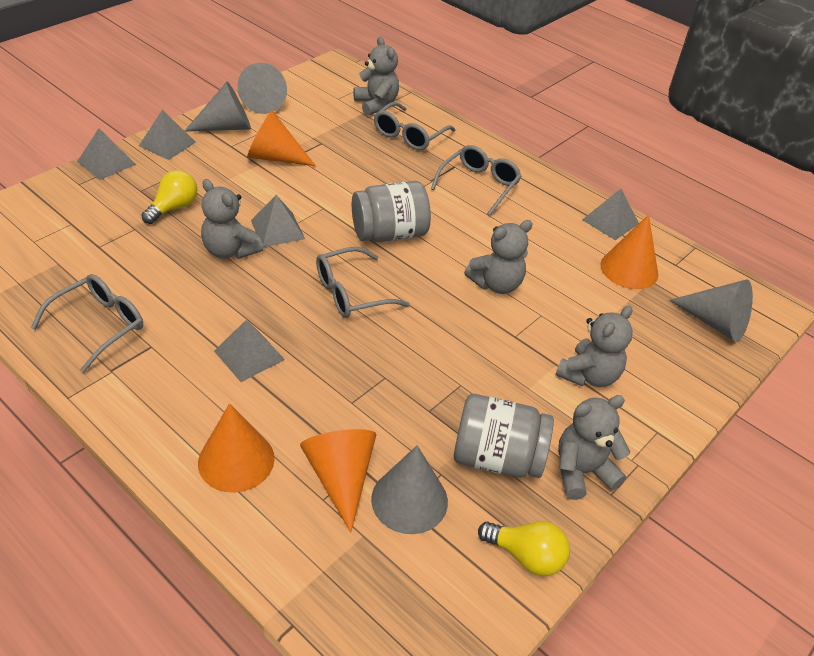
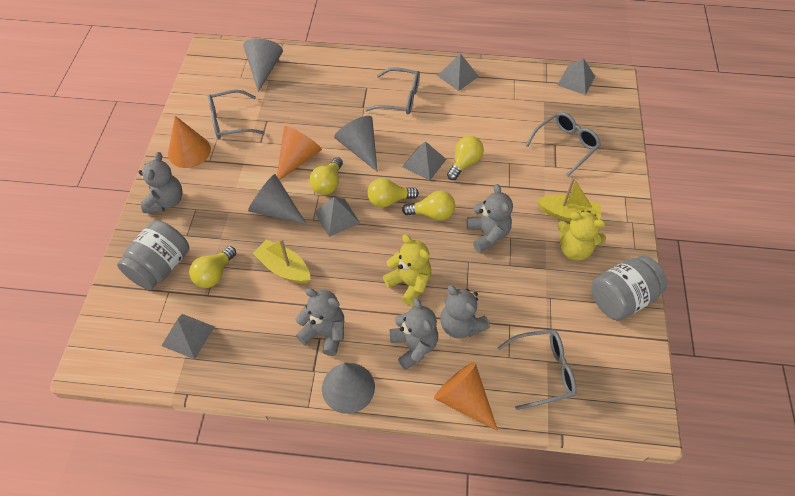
orange cone: [198,403,275,493] [247,111,316,166] [300,429,376,532] [601,215,658,289] = 4 -> [168,116,211,168] [277,126,322,180] [434,362,498,431] = 3
yellow boat: none = 0 -> [253,239,311,283] [537,177,601,222] = 2
yellow light bulb: [141,170,197,224] [478,521,570,576] = 2 -> [189,246,236,288] [309,157,343,195] [367,178,419,208] [402,191,455,221] [447,136,484,180] = 5
yellow teddy bear: none = 0 -> [383,234,431,306] [557,211,606,261] = 2

